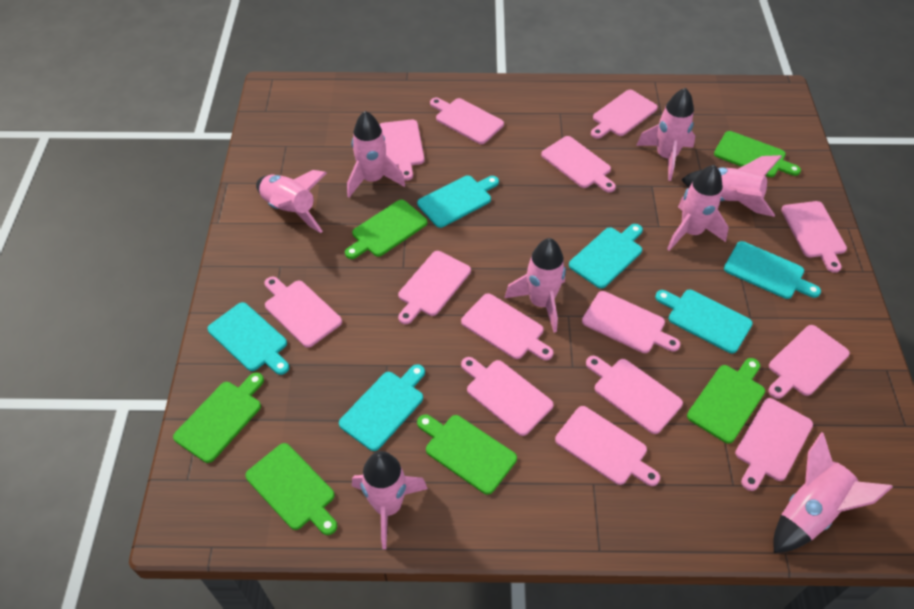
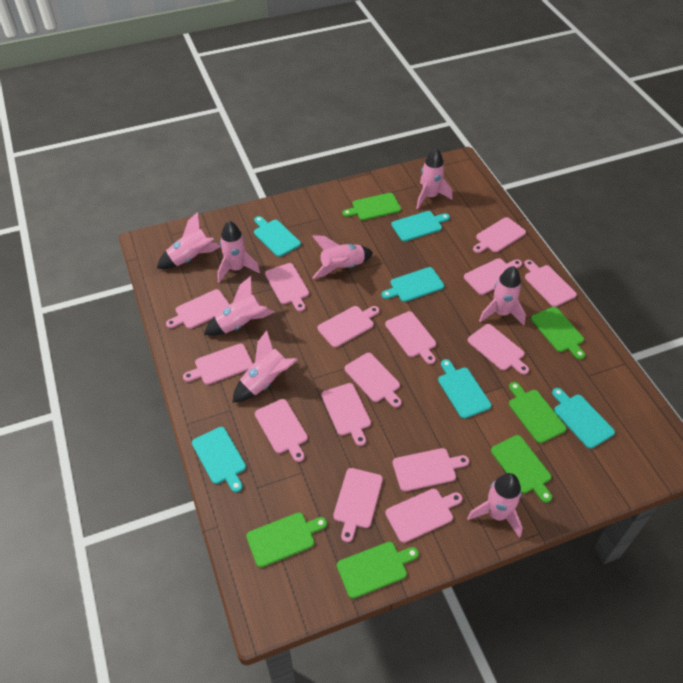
pink cutting board: [265,276,342,348] [379,120,425,181] [398,251,471,324] [430,98,504,144] [461,293,553,360] [461,357,553,436] [541,136,616,192] [555,406,660,486] [582,291,680,353] [586,356,683,434] [591,90,658,139] [735,398,813,491] [768,325,850,399] [781,201,847,273] = 14 -> [166,289,230,329] [183,343,253,385] [255,399,308,462] [265,263,309,312] [317,306,379,348] [321,383,371,446] [333,468,383,542] [345,353,402,408] [385,311,436,364] [385,489,462,543] [392,448,469,491] [464,258,522,295] [467,324,529,375] [473,217,526,253] [524,260,577,307] = 15

